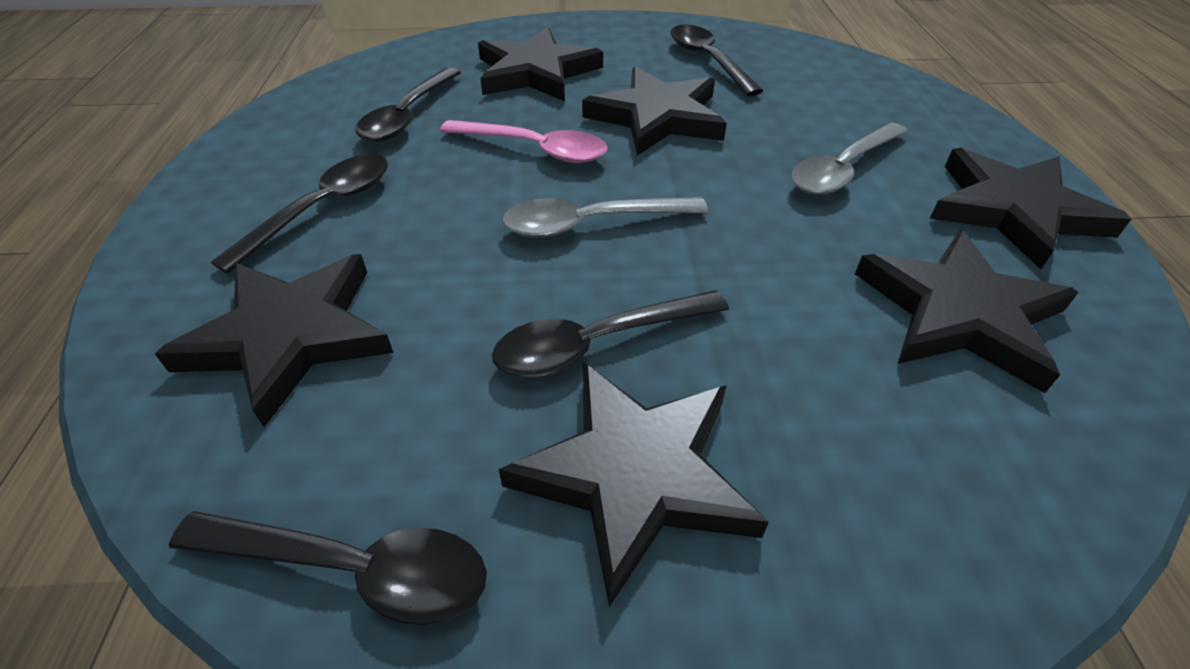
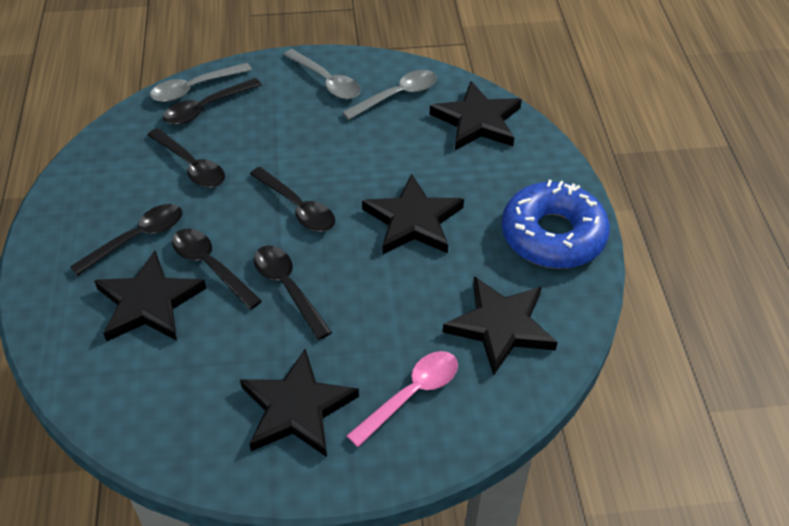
black spoon: [169,511,487,625] [211,154,388,274] [355,67,461,142] [492,290,729,377] [670,25,763,96] = 5 -> [70,204,182,276] [148,128,225,188] [163,78,262,125] [172,228,262,310] [250,167,335,232] [254,246,332,340] = 6
black star: [155,254,393,427] [478,27,603,101] [499,362,769,607] [582,67,727,156] [855,230,1078,393] [930,148,1131,269] = 6 -> [94,251,206,342] [240,348,359,457] [362,174,464,254] [430,81,522,150] [443,276,558,375] = 5
blue donut: none = 0 -> [501,180,610,269] = 1
grey spoon: [502,197,708,238] [791,123,908,195] = 2 -> [150,63,252,102] [284,49,361,99] [342,70,437,120] = 3

